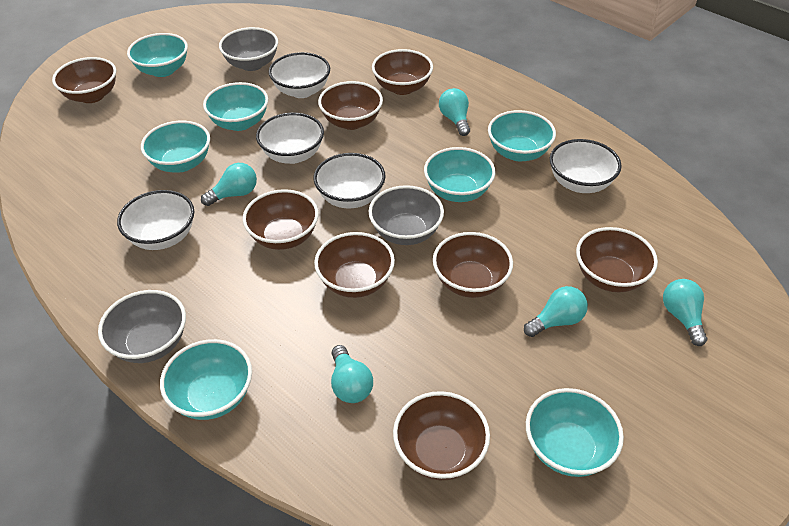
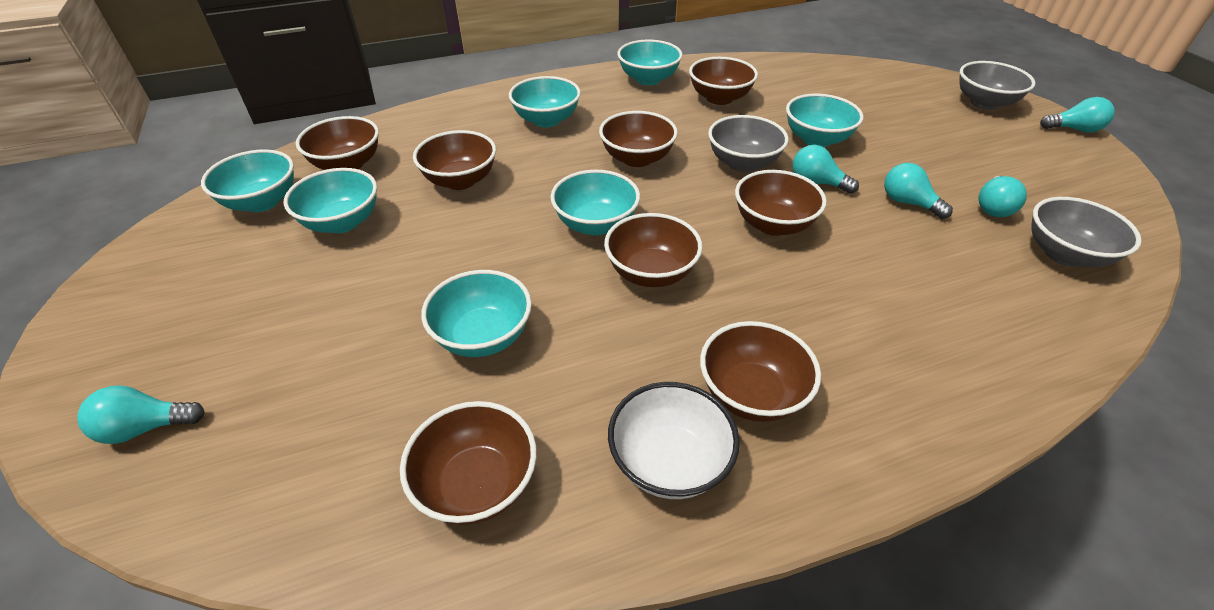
white bowl: [117,190,194,250] [256,112,324,164] [269,52,330,98] [314,153,385,208] [550,139,622,193] = 5 -> [608,382,740,499] = 1

